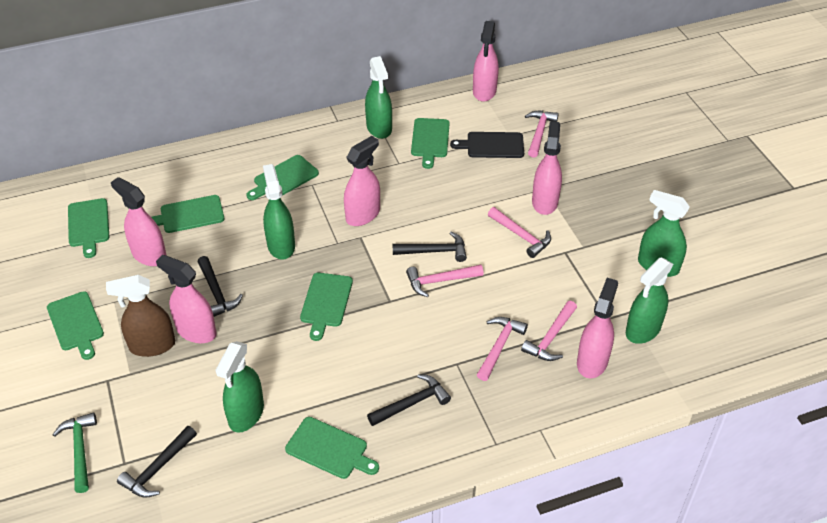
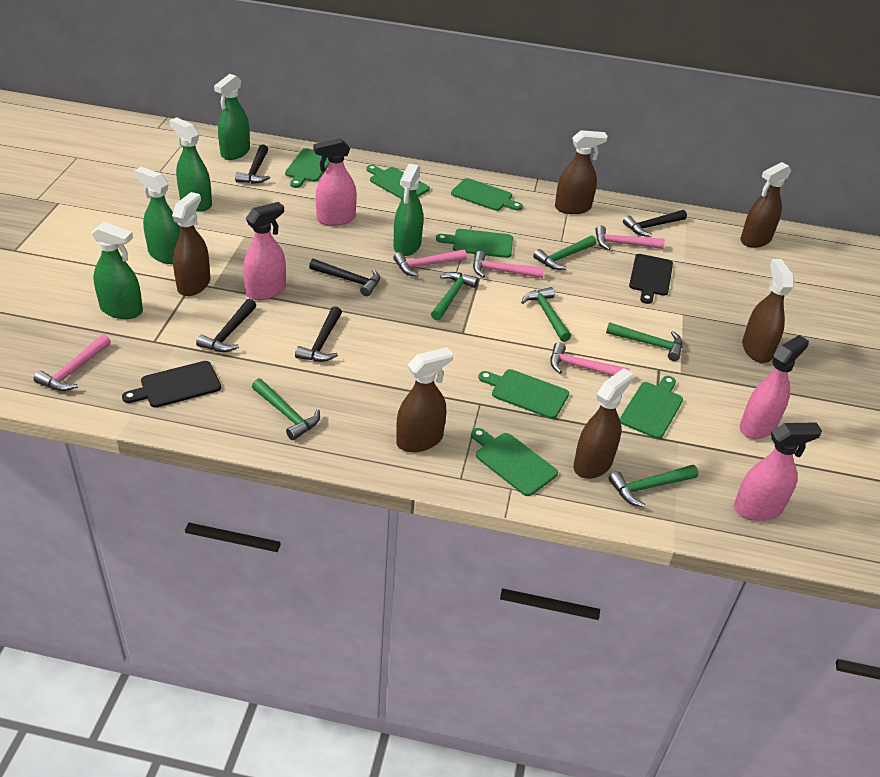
black cutting board: [450,132,524,158] = 1 -> [122,361,221,408] [629,254,673,304] = 2
black hammer: [117,426,197,498] [198,256,243,317] [367,374,451,426] [393,232,467,262] = 4 -> [196,299,256,352] [235,145,270,184] [295,306,342,362] [309,259,380,296] [623,210,687,237] = 5
brown spray bottle: [106,275,175,357] = 1 -> [172,192,210,296] [396,347,453,452] [555,130,608,214] [574,368,634,479] [740,162,791,248] [742,259,794,363] = 6
green hammer: [52,412,97,493] = 1 -> [252,378,320,440] [431,272,478,321] [521,287,571,342] [533,235,596,270] [606,322,683,361] [609,465,698,507] = 6
pink spray bottle: [111,177,167,266] [156,255,217,343] [344,136,380,226] [473,21,499,102] [532,121,562,215] [577,278,618,378] = 6 -> [243,202,286,300] [313,138,357,226] [734,422,822,521] [740,335,809,439] = 4

